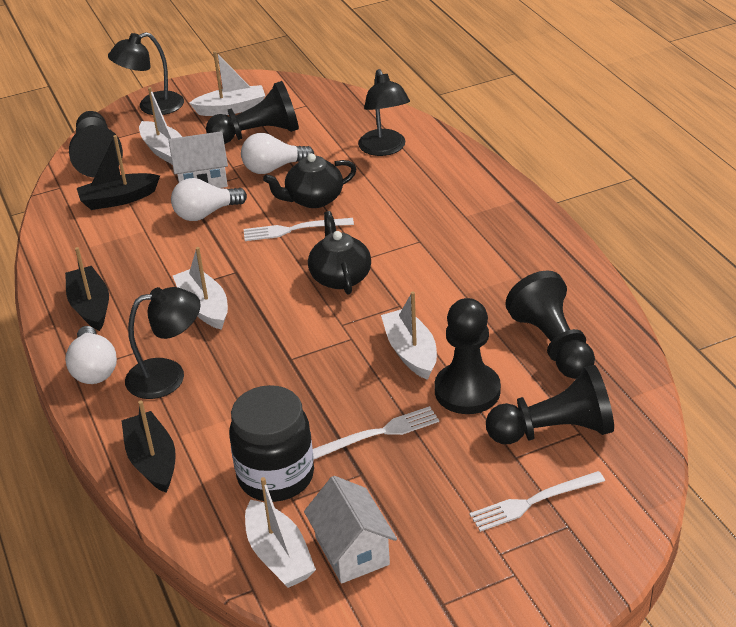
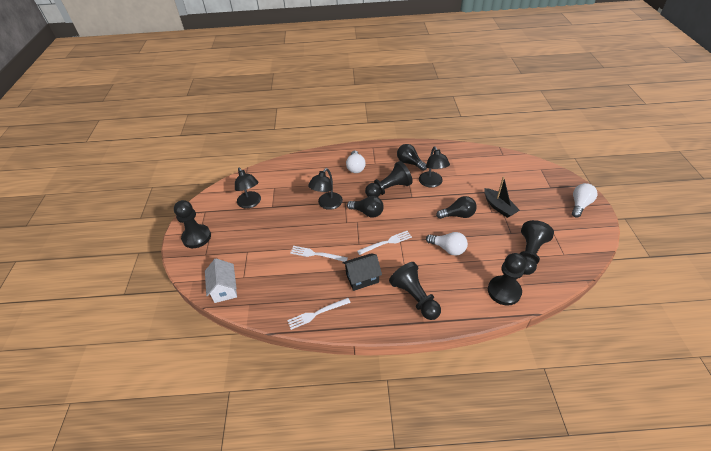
black boat: [65,247,109,331] [77,135,160,210] [121,400,176,493] = 3 -> [485,176,520,218] = 1
black house: none = 0 -> [342,253,382,291] = 1
black jar: [229,385,314,502] = 1 -> none = 0
black light bulb: none = 0 -> [347,196,384,218] [397,144,427,171] [436,196,477,219] = 3
black teapot: [263,153,356,208] [308,211,371,294] = 2 -> none = 0
white boat: [139,87,182,164] [173,247,228,330] [189,51,265,116] [245,477,316,588] [381,291,437,380] = 5 -> none = 0
white house: [169,131,228,188] [304,476,397,584] = 2 -> [205,259,237,303] = 1

